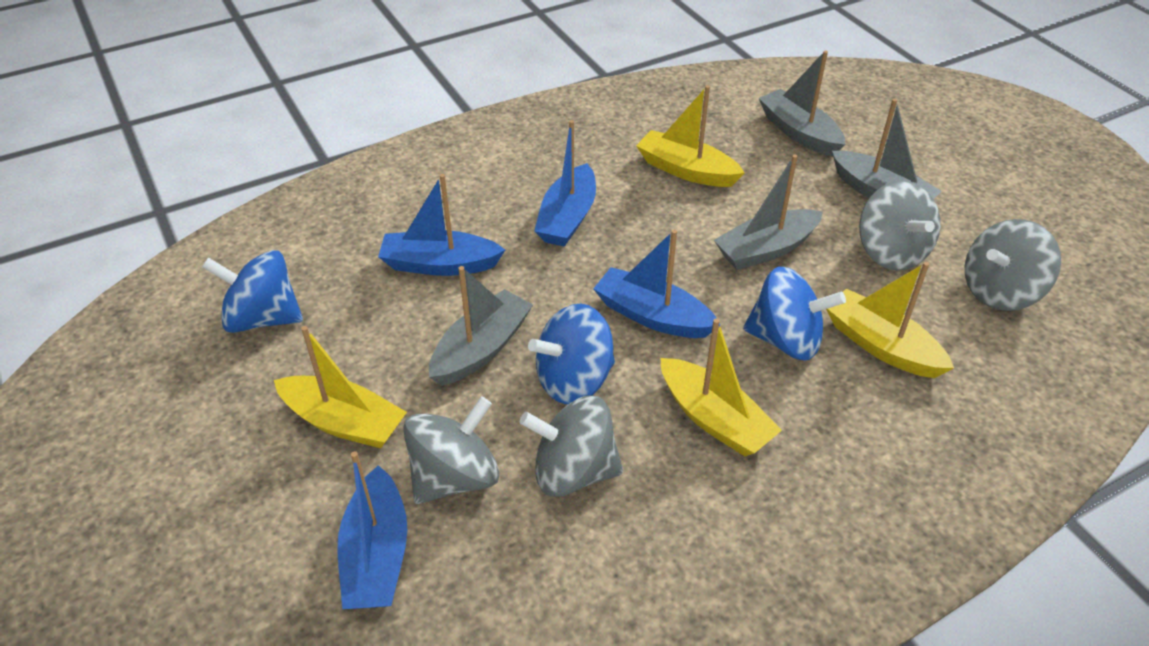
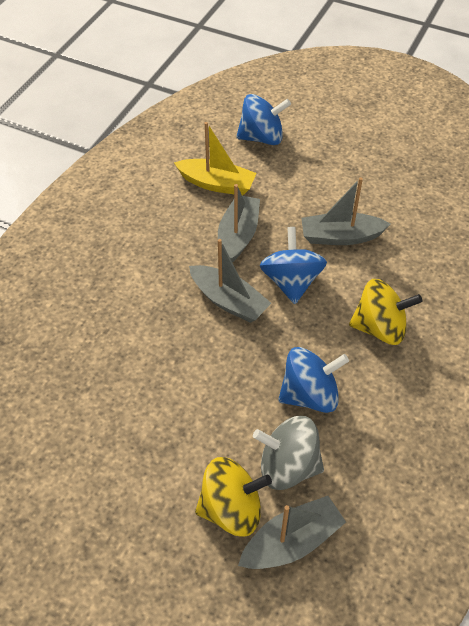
blue boat: [337,451,407,609] [378,174,505,276] [534,120,596,247] [593,229,720,338] = 4 -> none = 0
grey spinning top: [403,396,499,504] [520,396,623,497] [859,181,941,271] [965,219,1061,311] = 4 -> [253,416,324,490] = 1
yellow boat: [274,326,407,448] [636,85,745,187] [660,319,782,456] [826,262,954,378] = 4 -> [174,122,257,196] = 1
yellow spinning top: none = 0 -> [195,457,272,537] [349,279,423,345] = 2

